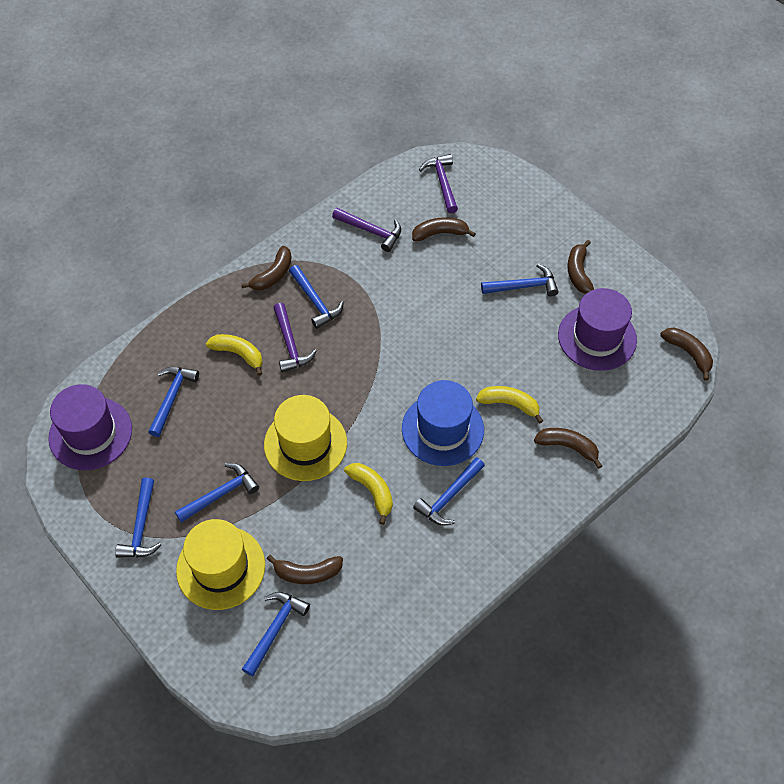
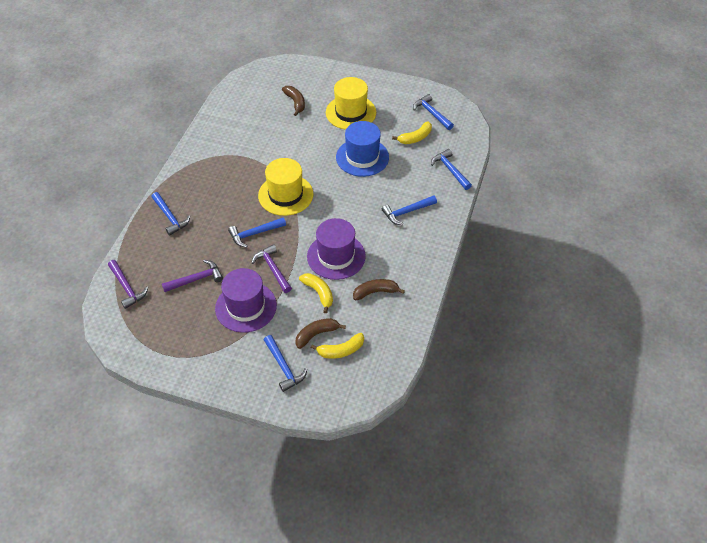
blue hammer: [115,478,161,558] [148,367,199,437] [175,463,259,523] [242,592,310,676] [289,265,344,329] [413,457,485,526] [481,264,559,297] = 7 -> [151,192,190,236] [228,217,286,247] [264,335,307,392] [382,195,437,225] [413,94,454,130] [431,149,472,190] = 6
brown banana: [241,246,292,290] [267,555,343,584] [412,217,476,241] [534,428,602,469] [567,240,594,294] [661,328,713,381] = 6 -> [282,86,305,116] [295,318,346,349] [353,279,405,300] = 3

